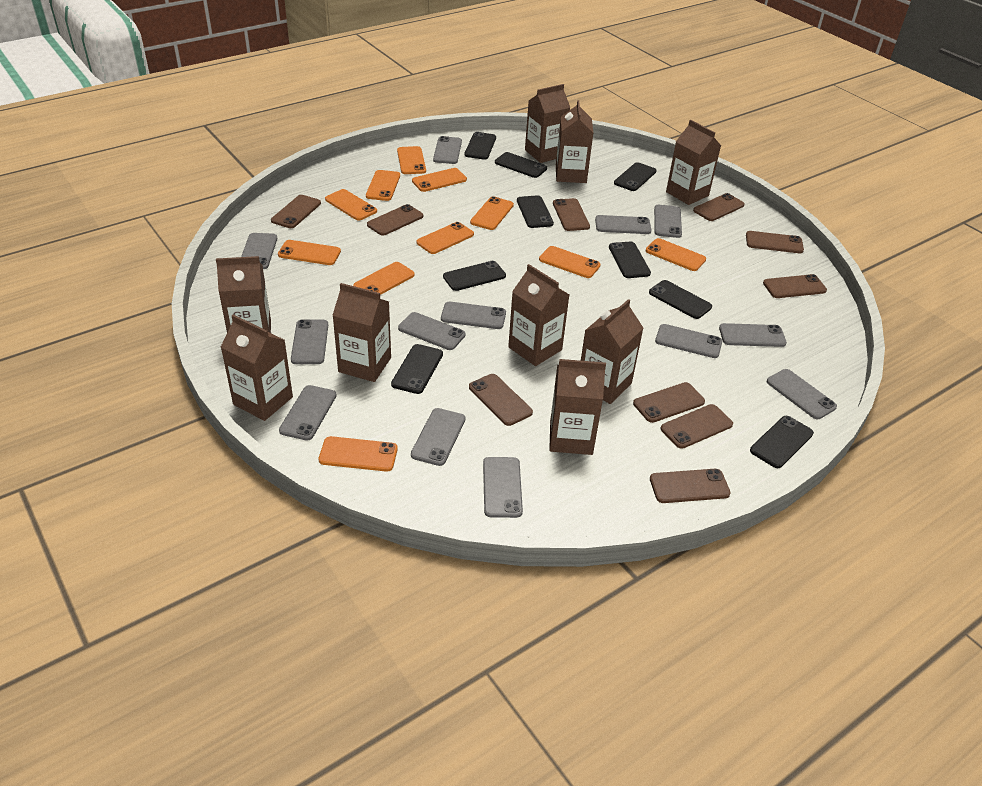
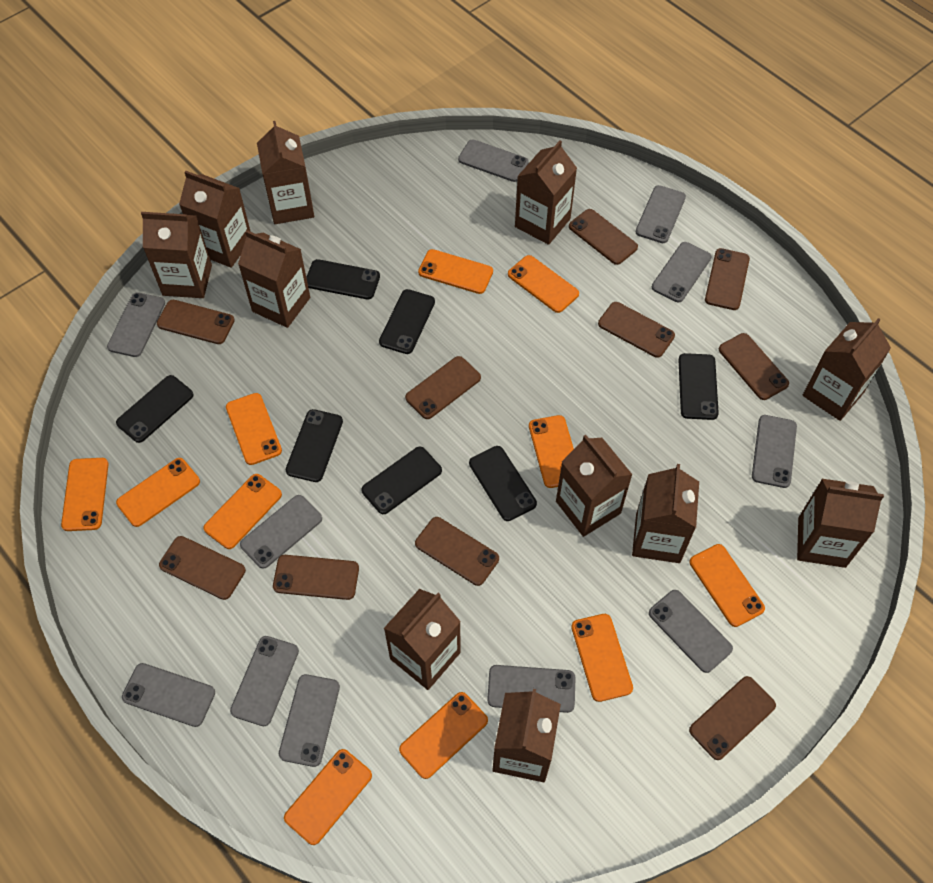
black phone: [391,344,443,394] [443,261,506,291] [464,132,496,160] [495,152,547,178] [517,195,554,228] [609,242,651,278] [614,162,657,191] [649,280,712,319] [750,416,814,468] = 9 -> [116,375,194,443] [286,409,343,482] [306,259,380,299] [361,447,442,514] [379,289,435,354] [469,446,537,521] [679,353,719,420] = 7
brown carton: [216,256,271,333] [221,315,293,421] [332,283,391,382] [508,264,569,366] [525,84,570,163] [549,359,606,455] [556,100,593,183] [581,299,643,404] [666,120,721,205] = 9 -> [141,212,212,298] [179,171,251,268] [238,230,310,328] [257,121,314,224] [384,589,461,690] [492,689,561,782] [515,140,577,245] [556,435,633,537] [632,464,699,563] [797,479,884,568] [803,318,891,421] = 11
grey phone: [241,233,277,269] [279,385,337,441] [291,319,328,364] [398,312,466,350] [411,408,466,466] [433,136,462,164] [441,302,506,329] [483,457,523,518] [595,215,651,234] [654,205,682,238] [655,324,723,358] [719,323,787,347] [767,369,837,419] = 13 -> [107,292,165,357] [122,663,215,727] [230,636,299,726] [240,495,322,569] [279,674,340,767] [458,140,529,182] [487,665,576,713] [636,185,686,243] [649,590,733,673] [652,242,711,302] [752,415,797,488] = 11

